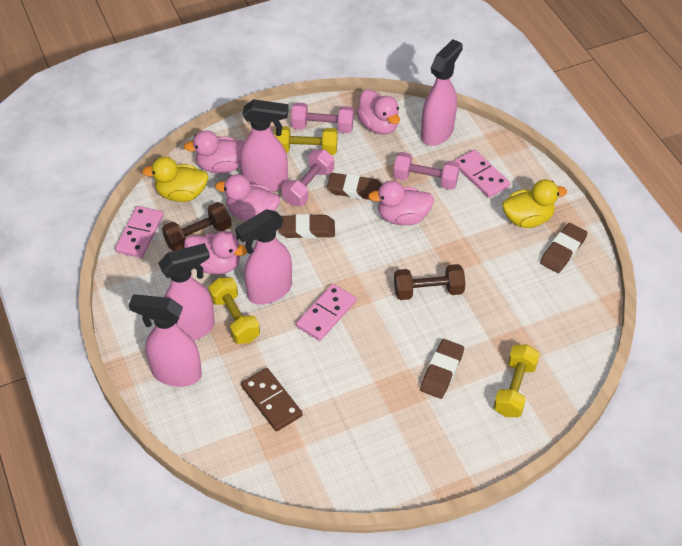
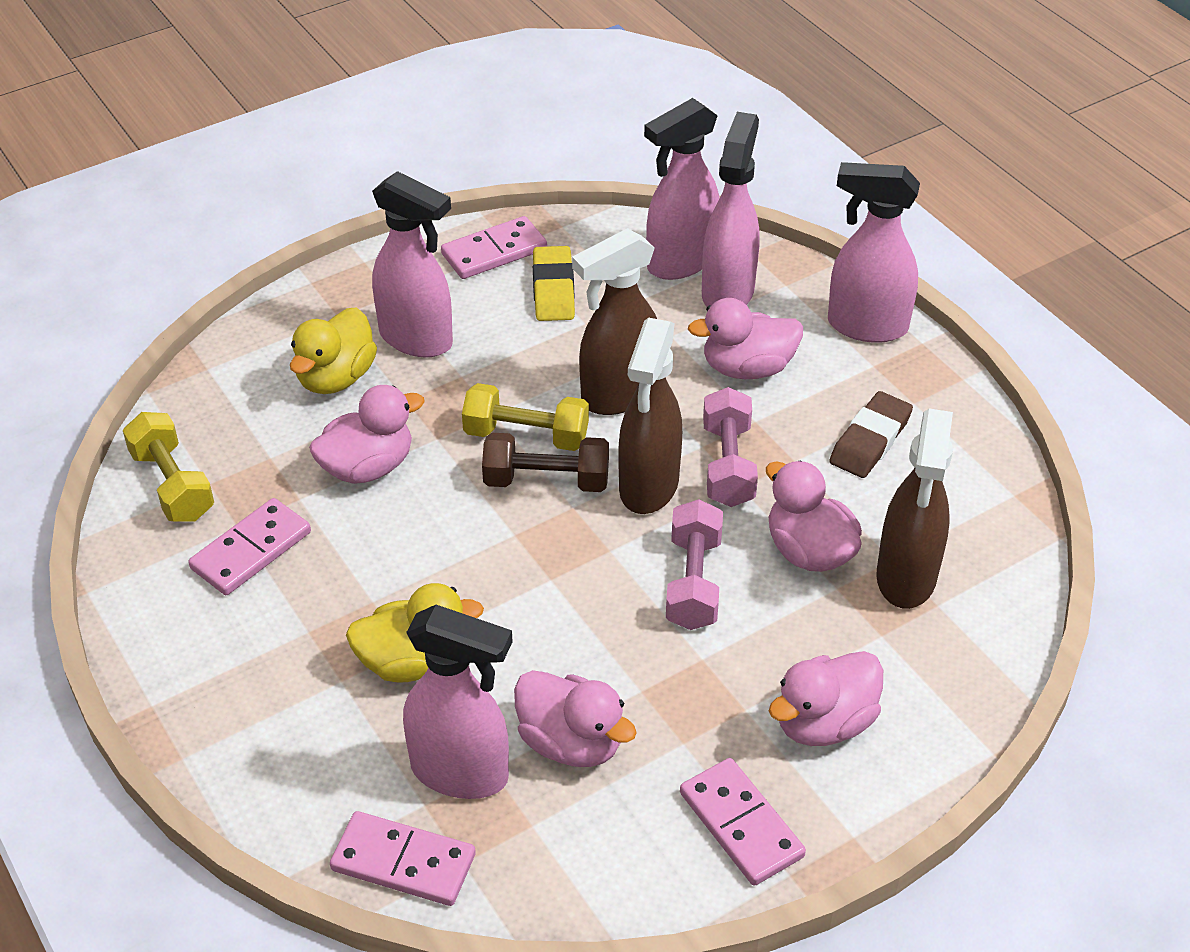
brown domino: [241,368,303,431] = 1 -> none = 0
brown dumbbell: [162,202,232,251] [394,264,466,300] = 2 -> [482,433,609,492] = 1
brown eraser: [279,214,335,239] [327,173,381,200] [420,339,464,399] [540,223,588,273] = 4 -> [829,391,913,478] = 1
brown spray bottle: none = 0 -> [572,228,657,415] [618,318,682,514] [876,408,953,609] = 3
pink domino: [115,206,163,258] [296,284,356,341] [454,150,510,198] = 3 -> [188,498,311,595] [330,811,476,906] [441,216,547,279] [680,758,806,886] = 4
pink dumbbell: [282,149,334,206] [291,102,354,133] [393,152,460,190] = 3 -> [666,499,723,630] [703,387,758,507] = 2
yellow dumbbell: [208,277,260,344] [275,126,337,155] [493,344,540,417] = 3 -> [123,412,214,522] [462,383,589,451] = 2
yellow eraser: none = 0 -> [533,246,575,321] = 1

